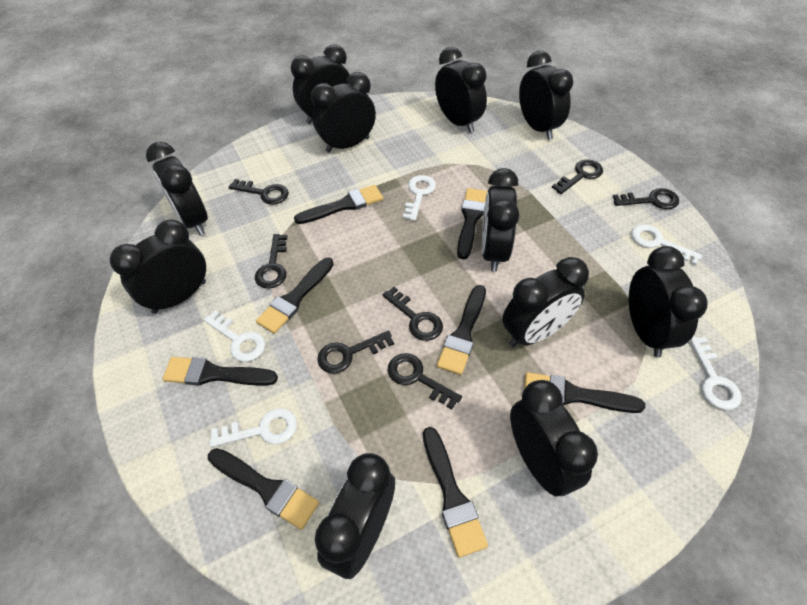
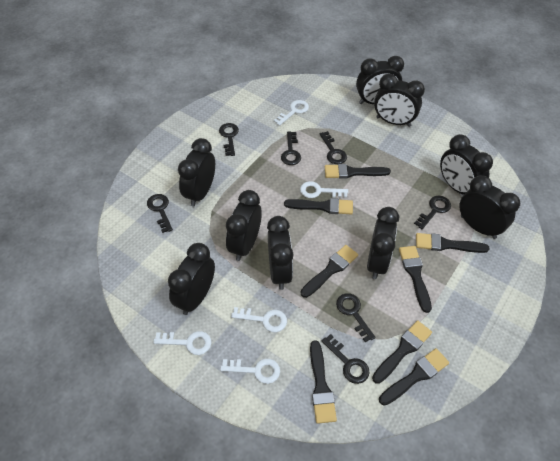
black clock: [110,220,206,314] [146,142,208,235] [291,44,350,124] [311,72,376,153] [315,453,395,579] [435,47,487,133] [482,168,519,272] [502,257,589,347] [510,380,598,496] [519,51,573,140] [629,246,708,357] = 11 -> [168,243,215,315] [178,138,215,207] [226,190,262,261] [267,216,293,290] [356,56,404,104] [367,207,399,279] [374,74,425,127] [440,134,493,195] [460,175,520,239] = 9

